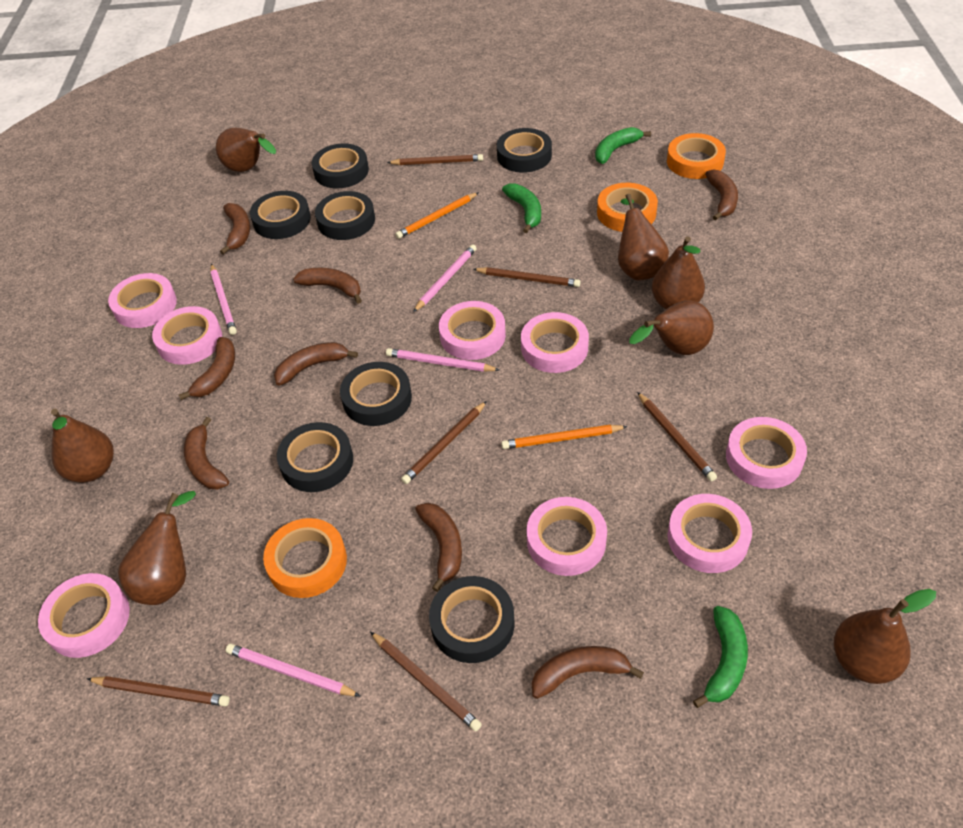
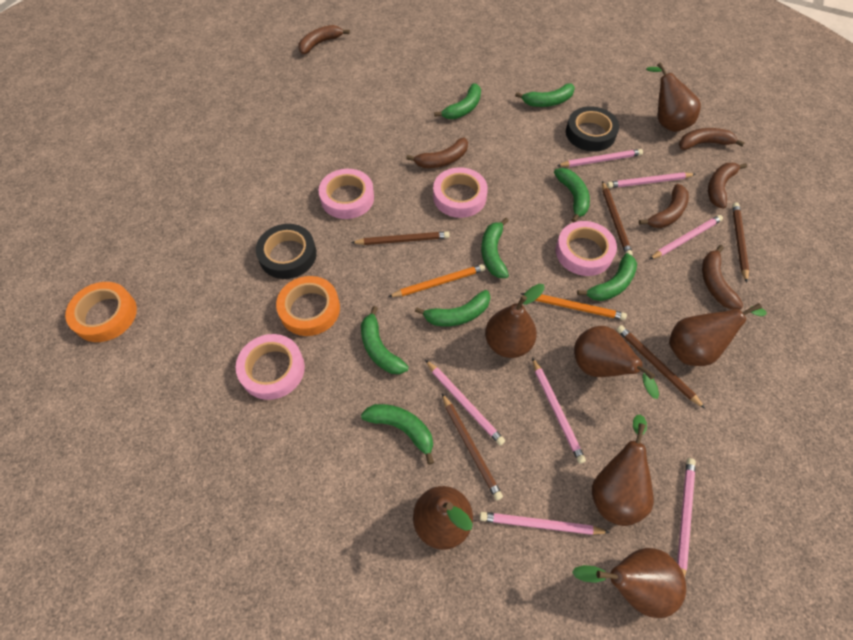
black tape: [250,191,311,239] [277,422,353,492] [312,144,369,188] [315,191,375,240] [340,362,412,426] [429,576,515,663] [497,128,552,173] = 7 -> [256,224,317,279] [566,106,619,152] = 2
brown banana: [179,337,235,400] [184,417,229,489] [220,203,250,255] [274,342,358,385] [293,268,362,304] [415,503,462,592] [532,646,644,699] [705,169,738,221] = 8 -> [298,25,350,54] [406,138,468,168] [639,184,689,228] [679,128,745,150] [702,245,743,310] [708,163,747,209] = 6
brown pencil: [87,676,230,706] [370,632,482,731] [387,154,483,165] [401,401,487,484] [473,267,581,287] [637,392,717,481] = 6 -> [351,231,450,245] [442,393,503,500] [602,181,633,256] [617,325,705,409] [732,202,749,283] = 5
green banana: [502,183,541,233] [595,127,651,164] [693,606,748,708] = 3 -> [361,306,409,374] [361,404,434,465] [415,290,490,326] [434,83,481,119] [481,218,509,278] [515,83,575,107] [554,168,590,223] [577,253,637,301] = 8
orange tape: [263,518,347,598] [597,183,658,232] [667,133,726,179] = 3 -> [65,282,137,342] [276,276,340,336] = 2
pink pencil: [211,264,237,335] [226,643,360,696] [386,348,499,372] [413,244,477,312] = 4 -> [425,360,505,446] [480,512,610,535] [532,358,586,464] [557,149,643,167] [607,172,696,188] [649,215,723,260] [677,458,696,577] = 7
pink tape: [38,573,130,658] [108,273,177,328] [152,306,222,365] [439,301,506,360] [521,312,589,373] [526,497,607,576] [668,494,752,573] [726,417,807,489] = 8 -> [236,334,305,400] [319,169,374,219] [433,167,488,218] [556,221,617,276] = 4

